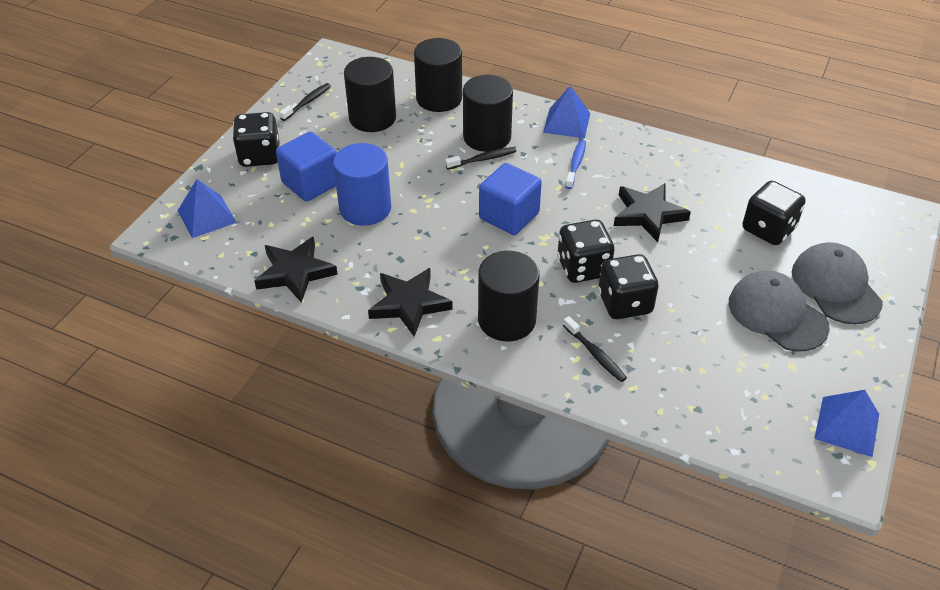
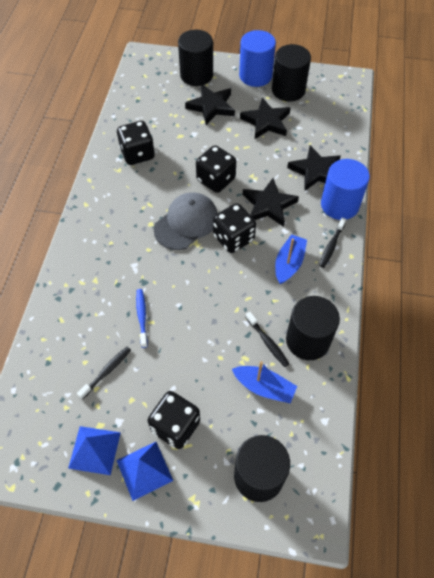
black star: [254,237,338,303] [368,268,453,337] [614,183,691,242] = 3 -> [185,84,235,125] [240,98,290,139] [243,178,299,227] [287,145,341,191] = 4
blue boat: none = 0 -> [232,361,297,403] [275,234,307,284] = 2
blue cube: [276,132,337,202] [479,163,542,235] = 2 -> none = 0
blue cylinder: [333,143,391,226] = 1 -> [239,30,276,87] [321,159,370,220] = 2
blue pyramid: [178,179,237,238] [543,86,590,138] [814,390,879,457] = 3 -> [68,426,121,475] [116,442,173,501] = 2
grey cap: [729,271,830,351] [792,242,883,324] = 2 -> [154,192,218,250] = 1

